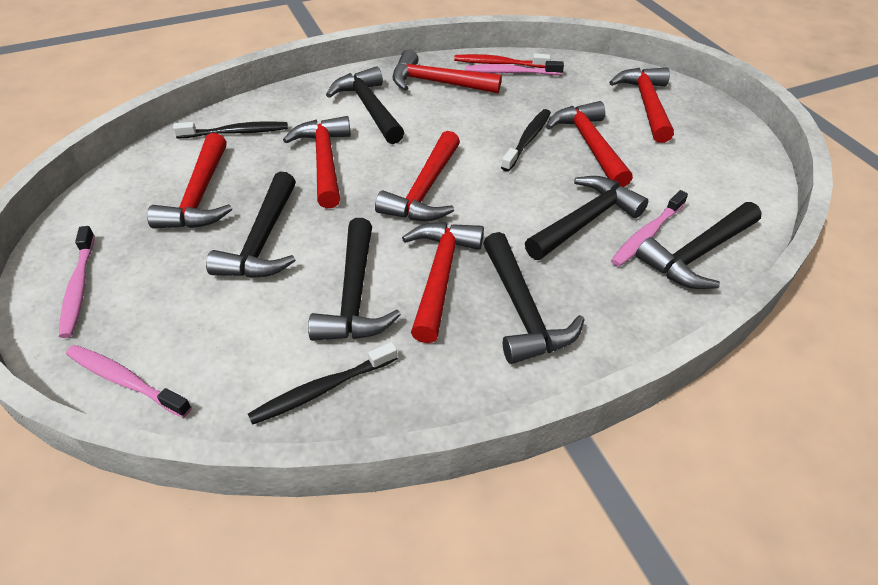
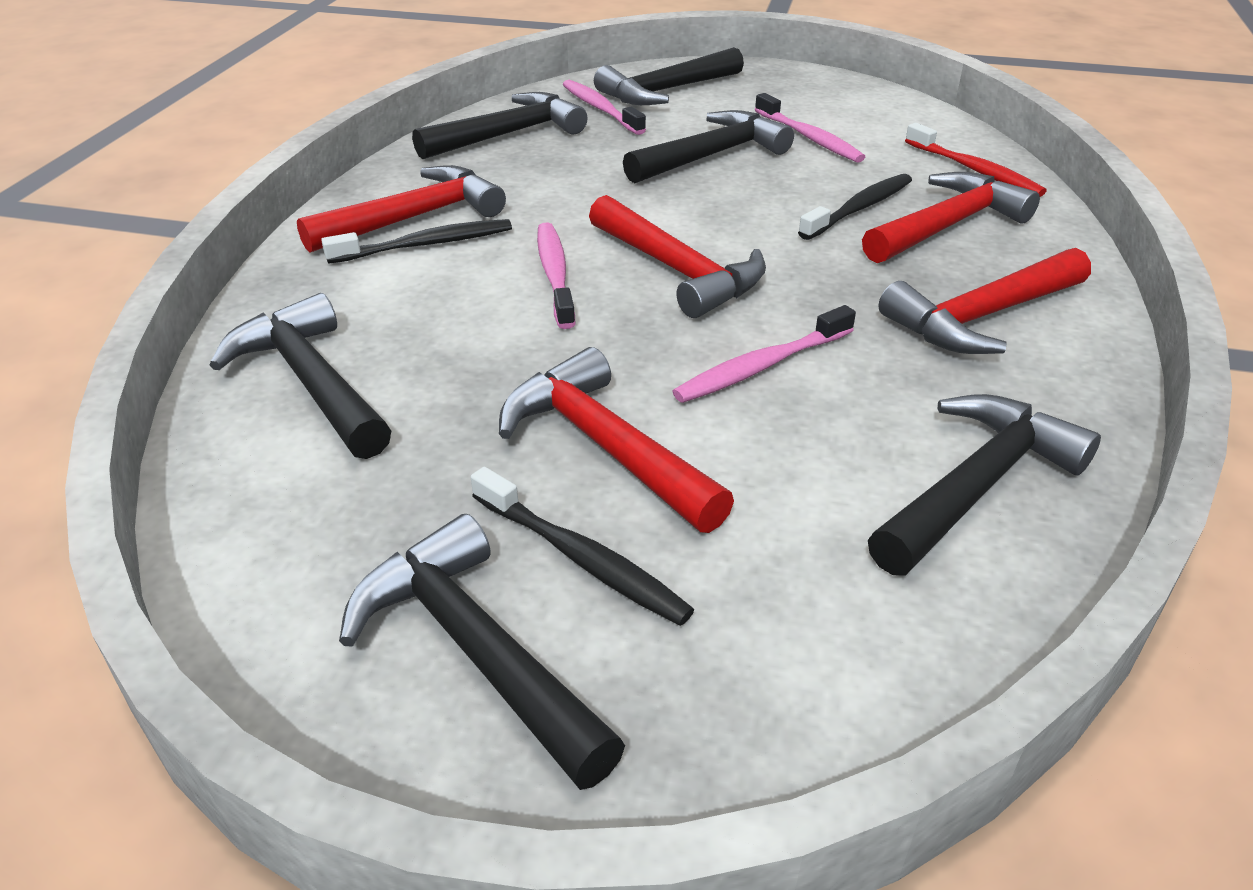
red hammer: [147,133,232,229] [283,116,351,209] [375,131,460,221] [393,49,502,93] [402,222,484,343] [546,101,633,187] [609,67,674,143] = 7 -> [297,165,506,253] [499,347,734,533] [589,195,766,318] [862,172,1040,263] [879,248,1091,354] = 5

